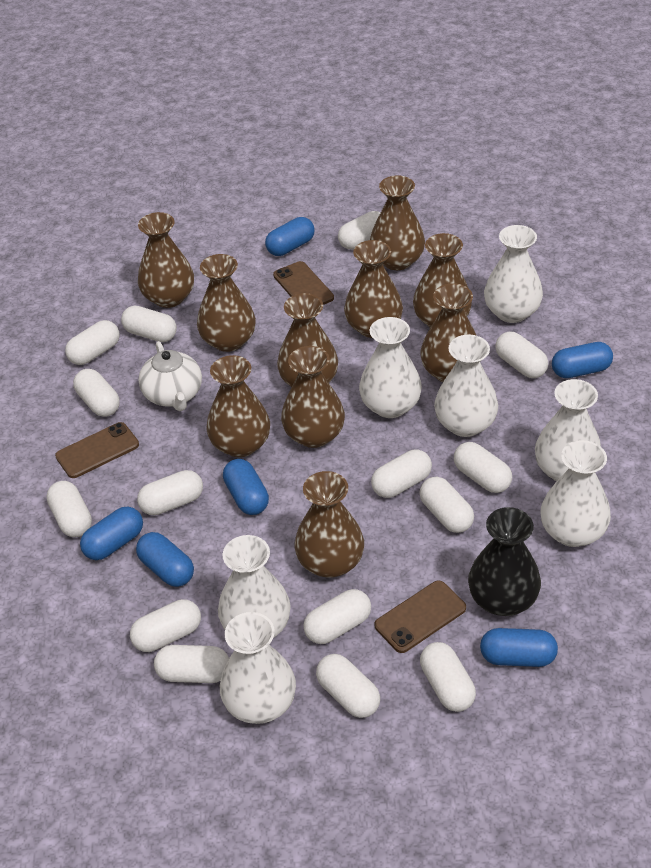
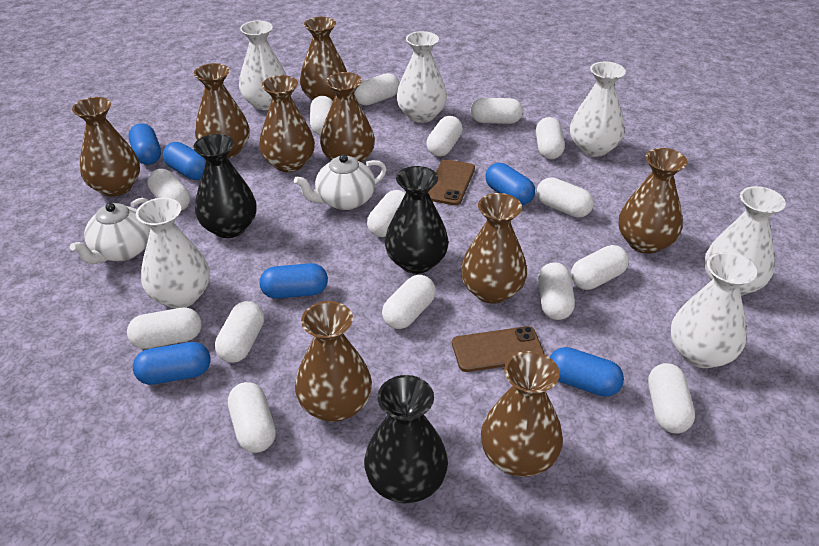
black vase: [468,507,541,616] = 1 -> [193,134,257,238] [364,375,448,503] [385,166,449,274] = 3
brown phone: [55,422,139,478] [273,261,334,305] [374,581,466,653] = 3 -> [428,159,475,205] [452,326,544,372] = 2
brown vase: [138,212,194,308] [197,254,256,352] [206,355,270,457] [277,293,338,387] [281,346,345,448] [295,471,364,578] [344,240,403,338] [370,175,425,270] [413,233,472,327] [420,283,477,382] = 10 -> [72,97,140,197] [194,63,250,158] [259,75,315,172] [295,301,372,422] [300,17,347,101] [320,72,375,163] [461,193,527,304] [481,351,563,477] [619,148,688,254] = 9
white teapot: [138,341,202,411] = 1 -> [70,198,151,264] [294,154,386,210] = 2
white vase: [218,535,291,637] [220,612,296,724] [359,317,422,418] [434,335,498,437] [484,225,543,323] [535,379,601,481] [541,440,611,547] = 7 -> [136,198,210,309] [239,21,287,110] [397,31,447,123] [570,62,626,157] [671,252,757,368] [704,186,786,296] = 6

